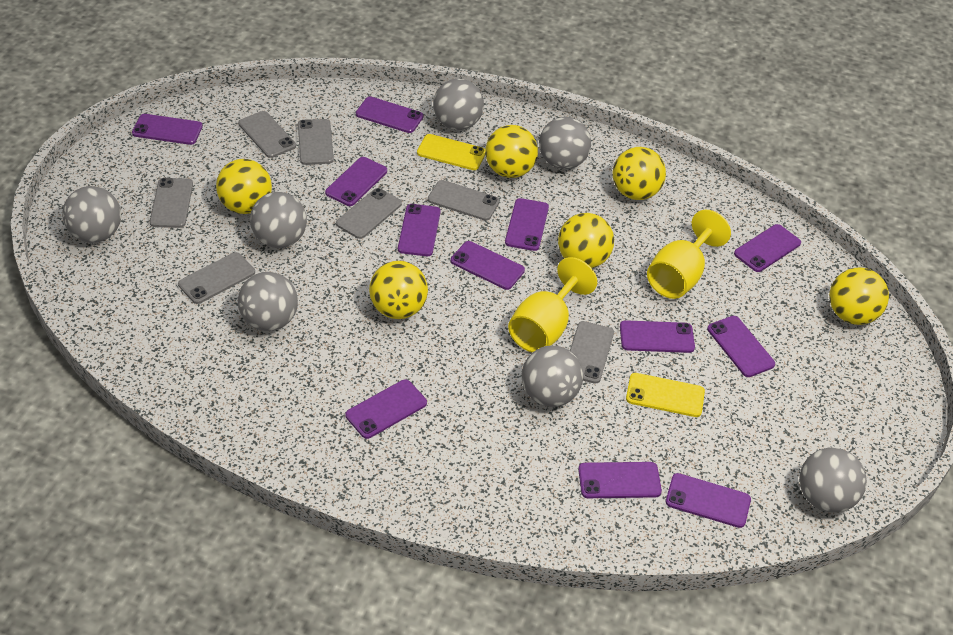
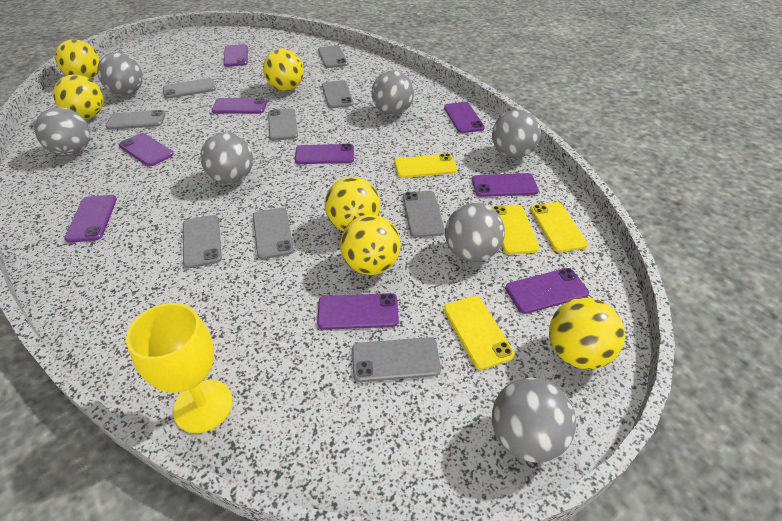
grey phone: [150,178,193,228] [178,252,255,304] [238,111,296,158] [298,119,334,165] [336,188,402,239] [428,180,500,221] [570,321,614,384] = 7 -> [106,110,166,130] [163,78,216,99] [183,215,222,268] [253,208,294,259] [268,108,298,141] [318,45,348,68] [322,80,354,108] [352,337,441,382] [403,191,445,238] = 9
purple phone: [132,114,203,145] [325,157,387,206] [346,379,427,439] [356,96,423,133] [398,204,441,256] [451,241,525,290] [505,198,549,251] [578,462,662,498] [620,320,695,353] [666,473,751,528] [707,316,775,377] [734,224,801,272] = 12 -> [64,195,117,243] [119,133,174,167] [212,98,267,114] [224,44,248,67] [295,144,354,164] [317,293,399,330] [444,102,485,133] [472,173,539,197] [505,268,589,314] = 9
yellow goblet: [508,257,597,353] [647,210,731,299] = 2 -> [126,303,233,433] = 1
yellow phone: [417,134,485,170] [626,373,705,417] = 2 -> [394,153,457,178] [444,296,515,370] [491,205,540,254] [530,202,588,252] = 4

